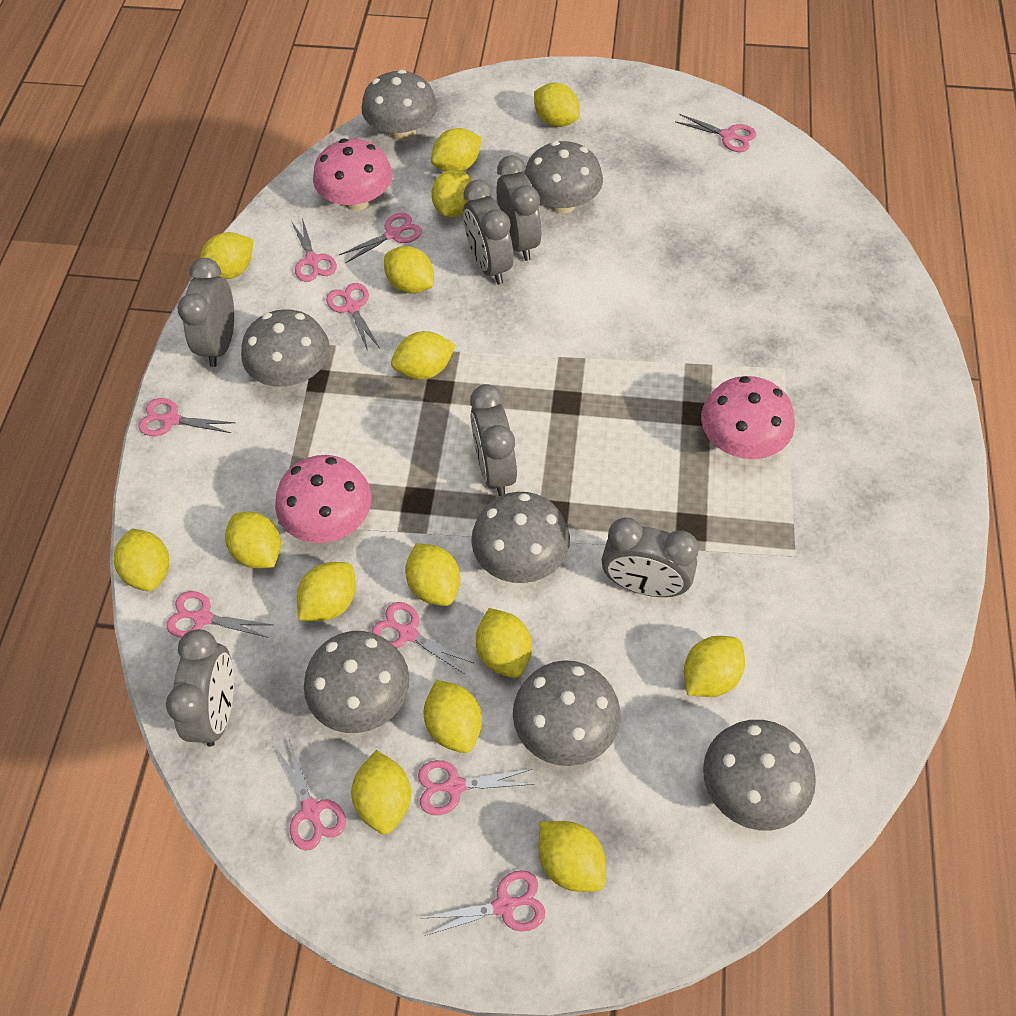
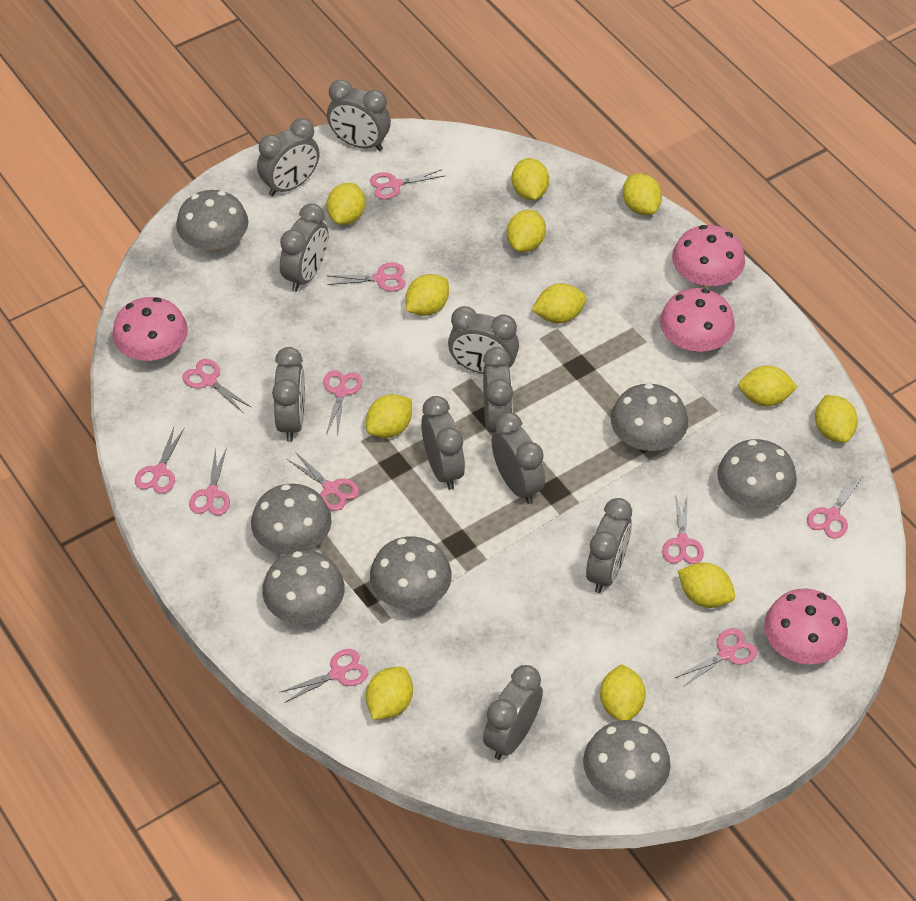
grey clock: [166,629,234,747] [177,258,234,367] [463,180,514,285] [470,384,517,496] [496,155,542,261] [602,518,699,597] = 6 -> [257,118,320,196] [272,347,305,441] [280,203,328,292] [327,80,391,151] [421,396,465,490] [448,306,519,374] [483,347,513,433] [483,665,543,760] [492,412,545,504] [586,498,632,593] = 10
pink mushroom: [275,455,371,543] [313,138,392,210] [701,376,795,459] = 3 -> [112,297,188,362] [660,288,735,353] [672,225,745,288] [764,589,848,664] = 4
pink scissors: [138,398,235,436] [166,591,273,638] [275,738,346,851] [291,218,337,282] [326,283,380,351] [339,213,422,263] [371,602,473,675] [418,760,534,815] [424,870,545,936] [675,114,756,152] = 10 -> [135,427,185,494] [183,359,251,413] [189,447,230,515] [279,649,368,703] [287,452,359,511] [323,370,362,437] [327,263,405,292] [370,169,444,199] [662,496,704,564] [675,628,757,688] [807,473,862,539] = 11
yellow lemon: [114,529,169,591] [200,232,253,279] [225,512,281,568] [297,562,356,621] [351,750,411,834] [384,246,434,293] [391,331,456,380] [405,543,460,606] [424,680,482,753] [431,128,482,171] [431,169,472,217] [476,608,532,678] [534,83,580,127] [539,821,606,892] [684,636,745,697] = 15 -> [327,183,365,225] [366,394,412,438] [366,667,413,720] [406,274,449,316] [507,210,546,252] [511,158,549,200] [532,283,587,323] [600,664,646,721] [623,173,662,215] [678,562,735,608] [738,365,798,407] [815,395,858,443] = 12

